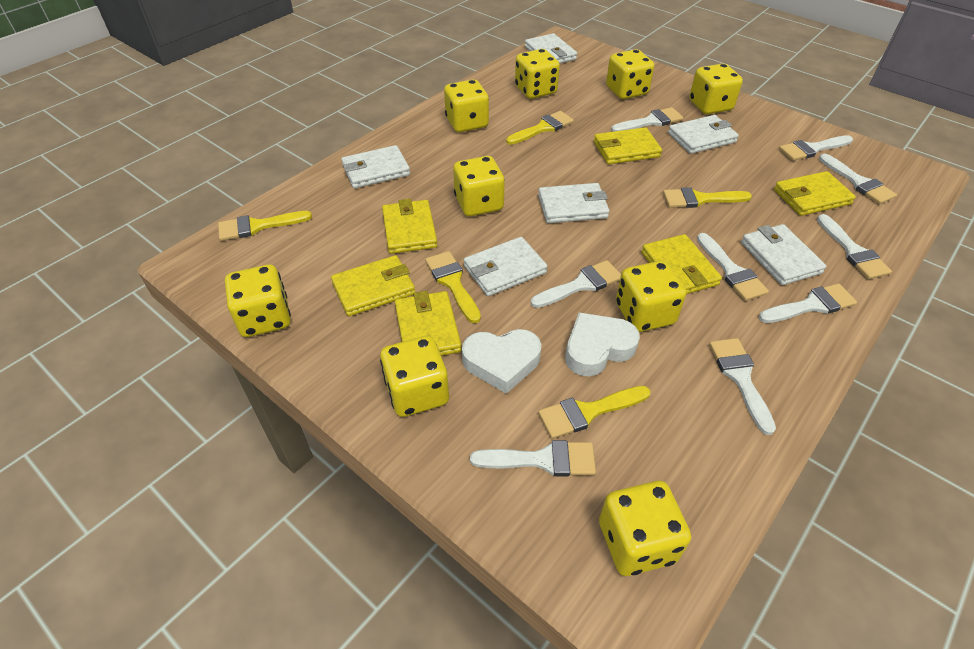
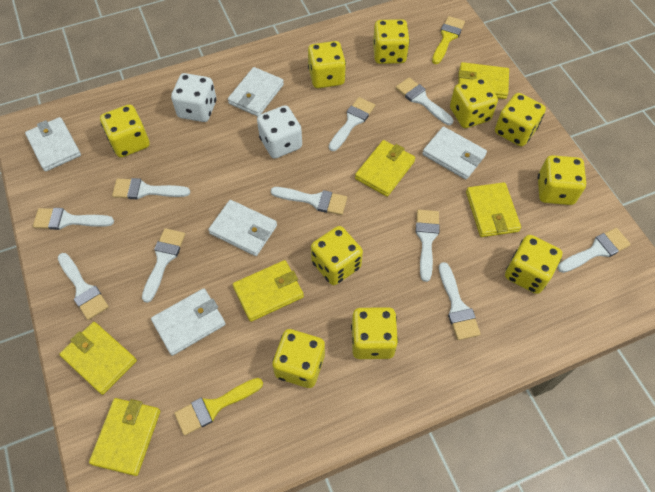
white brush: [470,440,596,476] [531,260,621,308] [611,107,683,132] [697,233,769,301] [709,338,776,435] [759,283,857,323] [779,135,853,161] [817,214,892,279] [819,154,897,204] = 9 -> [33,208,114,230] [58,253,109,320] [112,178,190,199] [142,228,185,303] [271,187,347,215] [329,97,375,151] [396,77,454,125] [416,209,440,282] [439,262,481,340] [558,228,631,273] = 10
white dice: none = 0 -> [171,73,216,122] [257,105,302,158] = 2
white heart: [462,329,541,394] [565,312,640,376] = 2 -> none = 0
white wallet: [341,145,410,188] [464,237,548,296] [525,33,577,64] [538,183,609,223] [668,115,739,154] [741,224,826,285] = 6 -> [25,117,81,171] [151,288,226,356] [208,200,277,256] [228,67,284,116] [422,126,487,180] = 5
yellow brush: [218,211,312,241] [425,251,481,323] [506,111,574,145] [538,386,651,439] [663,187,752,208] = 5 -> [174,378,263,436] [432,16,465,64] = 2
yellow dice: [225,264,291,337] [380,336,449,417] [444,79,489,132] [453,156,505,216] [515,49,560,99] [599,481,691,576] [606,49,654,99] [616,261,686,332] [689,64,743,114] = 9 -> [100,104,150,157] [272,329,325,388] [308,41,346,88] [311,226,363,285] [351,307,398,359] [373,19,410,64] [450,77,498,128] [495,93,546,146] [505,235,563,294] [538,155,586,205] = 10

